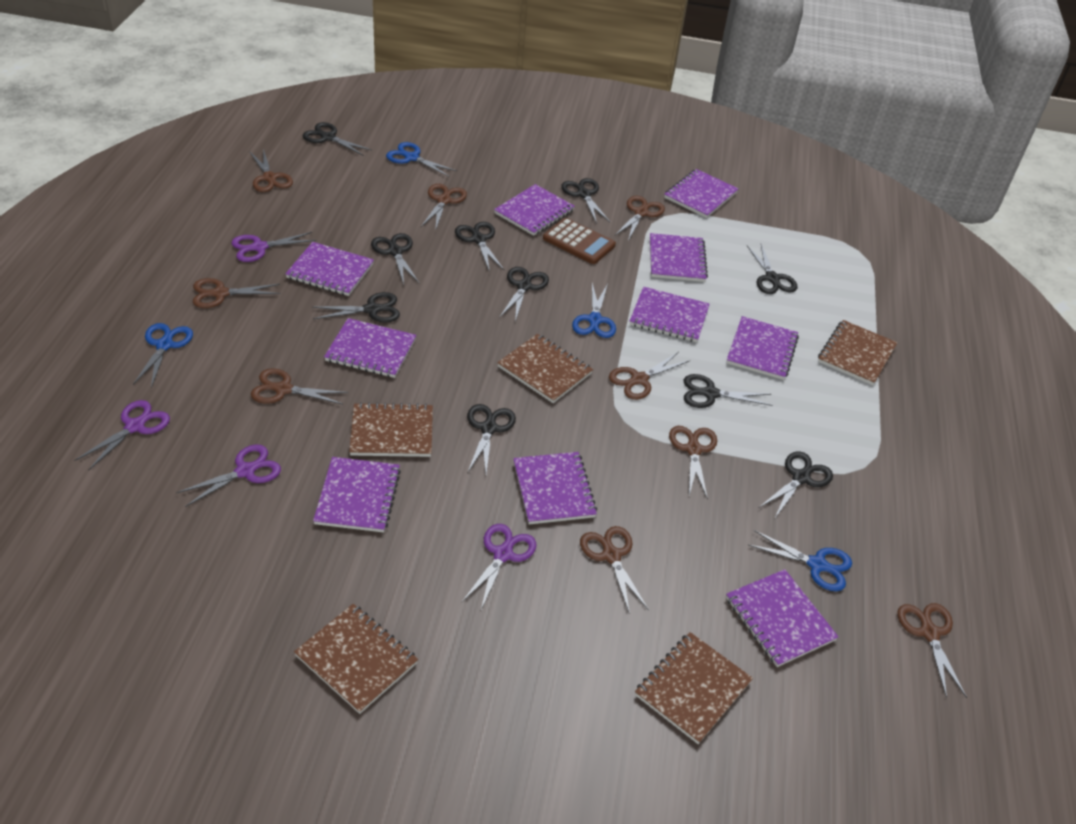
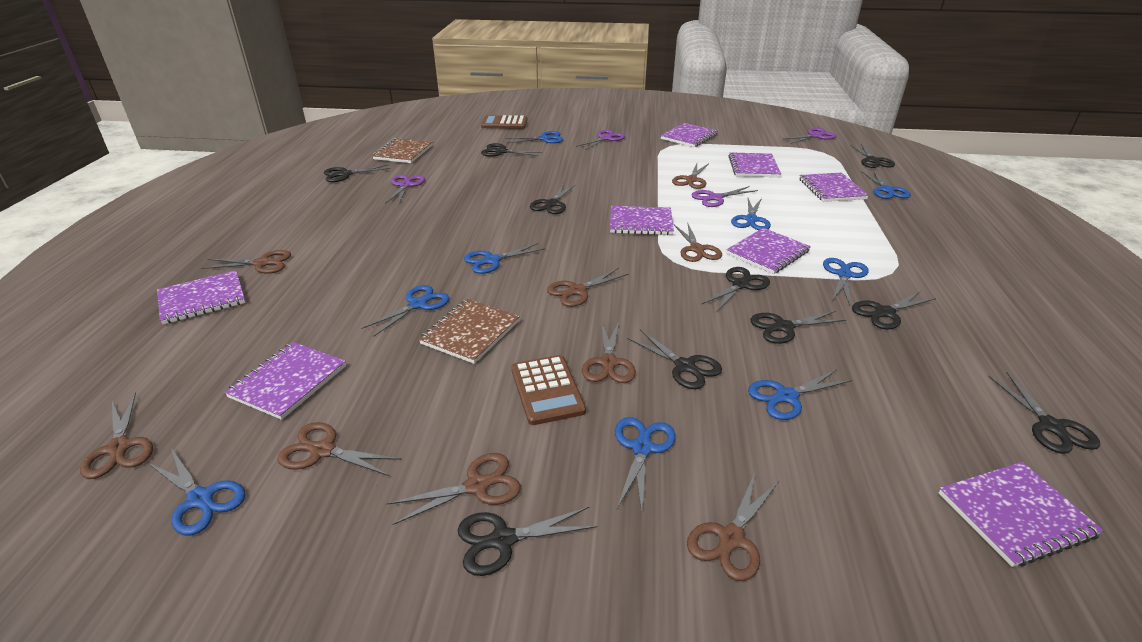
blue scissors: [133,323,193,388] [386,142,457,177] [572,283,616,338] [748,530,852,591] = 4 -> [148,448,246,536] [361,285,450,336] [464,243,545,274] [505,131,564,143] [615,417,676,512] [731,198,771,230] [748,369,852,420] [823,258,869,306] [861,170,911,199] = 9
brown calculator: [543,218,616,264] = 1 -> [481,115,527,129] [511,355,586,425] = 2
brown notebook: [294,604,418,714] [349,402,433,457] [497,334,593,403] [635,632,753,744] [818,320,897,385] = 5 -> [372,138,432,163] [419,299,520,364] = 2
purple notebook: [285,242,374,296] [313,457,401,532] [324,318,416,378] [494,184,575,236] [513,452,597,524] [630,287,710,342] [650,233,708,282] [664,169,739,218] [726,316,799,380] [726,569,839,667] = 10 -> [157,270,246,324] [224,342,346,420] [610,206,674,235] [661,123,718,147] [726,228,811,274] [728,152,781,177] [799,173,869,202] [939,462,1104,567] = 8

